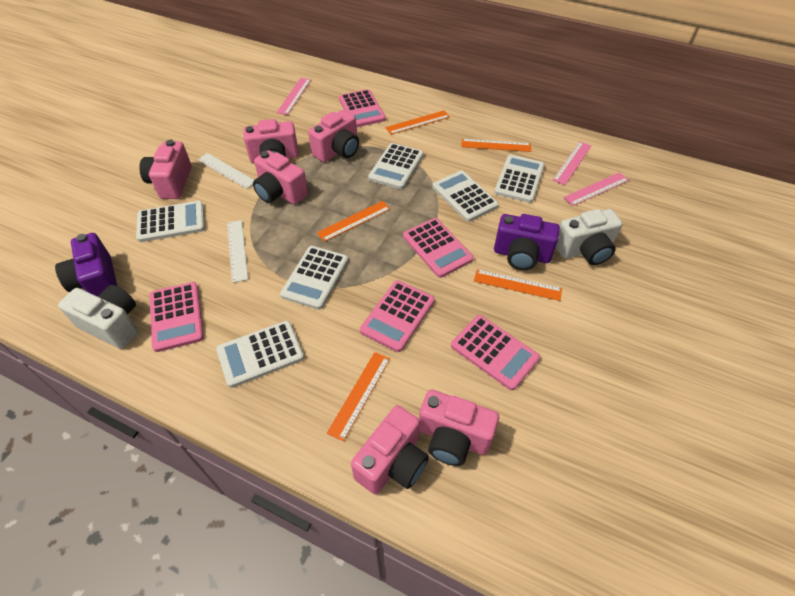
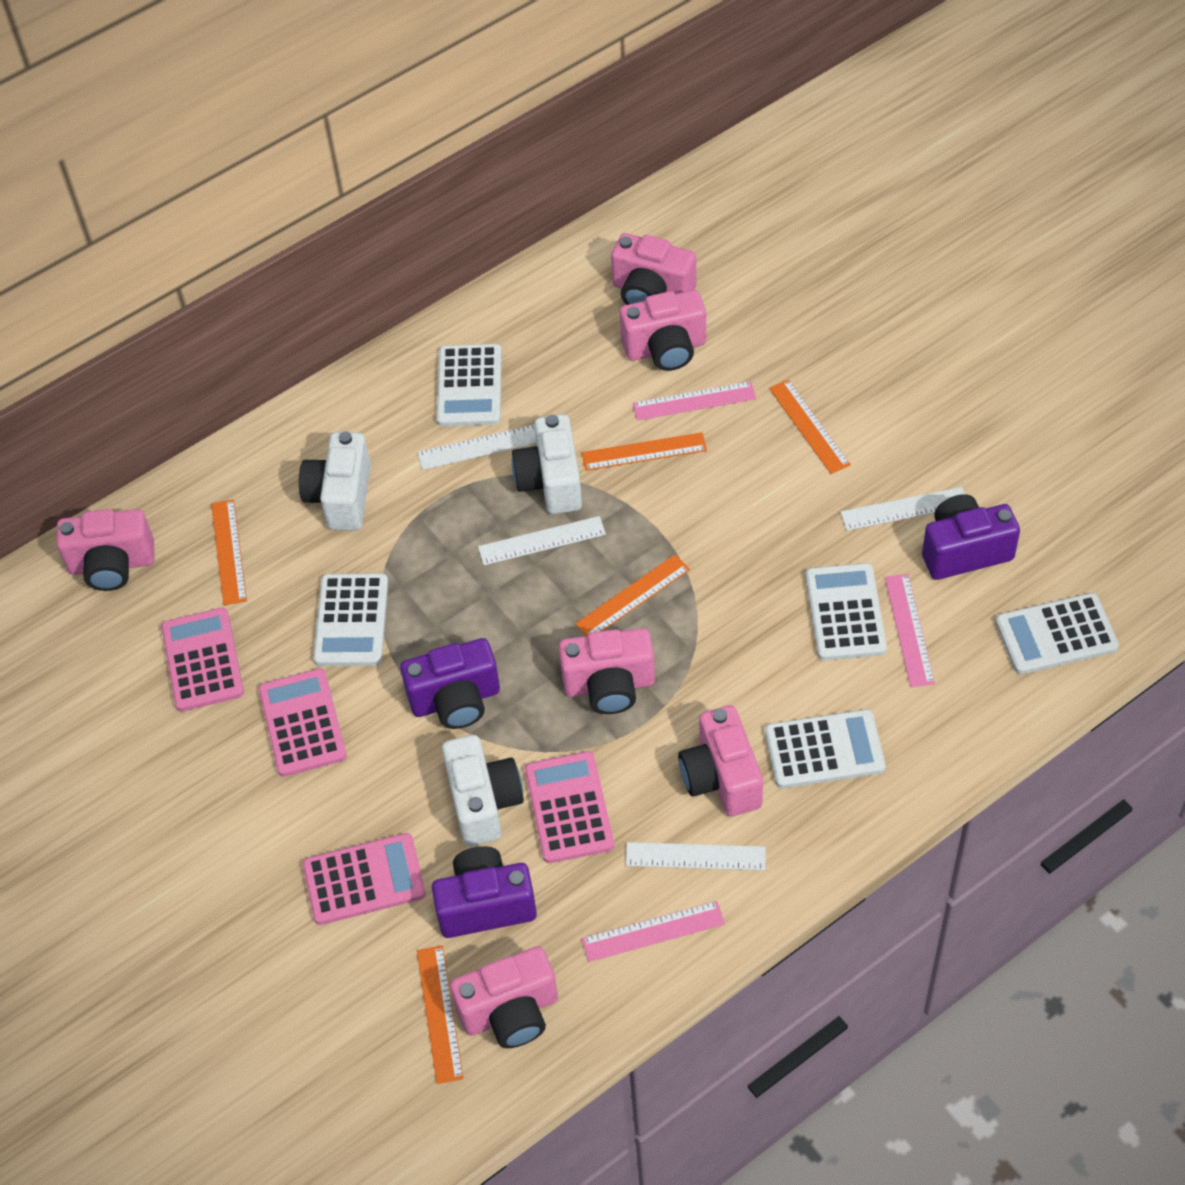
pink calculator: [150,282,204,352] [339,89,386,127] [360,280,434,352] [403,218,474,278] [451,315,540,390] = 5 -> [161,608,244,712] [258,668,347,777] [303,833,426,925] [525,751,614,863] = 4
purple camera: [55,233,118,297] [494,214,560,270] = 2 -> [400,638,500,729] [432,846,537,938] [922,494,1020,580] = 3
white calculator: [136,201,205,242] [216,321,304,388] [280,246,348,310] [368,143,424,189] [432,170,499,222] [494,155,544,203] = 6 -> [313,573,388,666] [437,344,502,426] [765,709,886,788] [806,563,887,660] [996,593,1119,674] = 5
white camera: [58,285,138,349] [556,209,623,265] = 2 -> [299,431,371,530] [442,735,524,846] [512,414,582,514] = 3
white ruler: [198,153,254,189] [227,220,248,283] = 2 -> [418,425,536,470] [478,516,606,565] [626,842,766,870] [840,487,965,531] = 4

